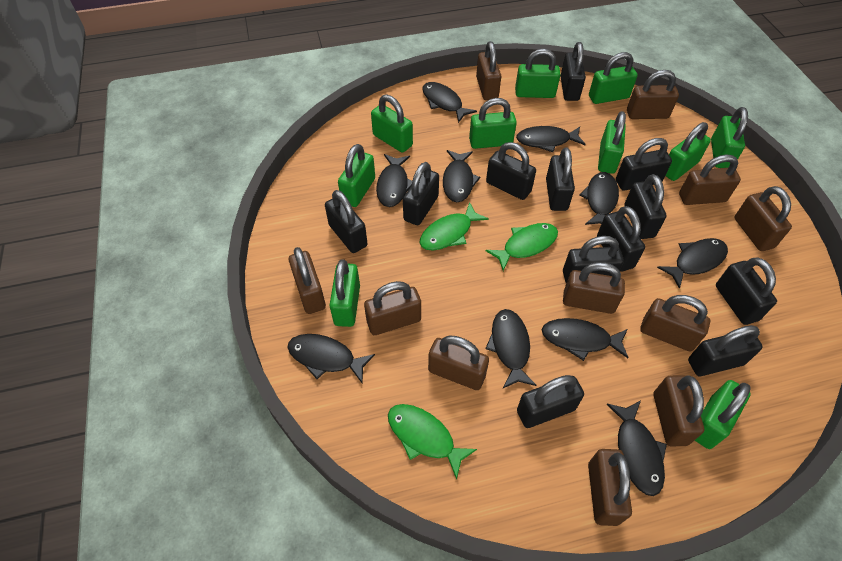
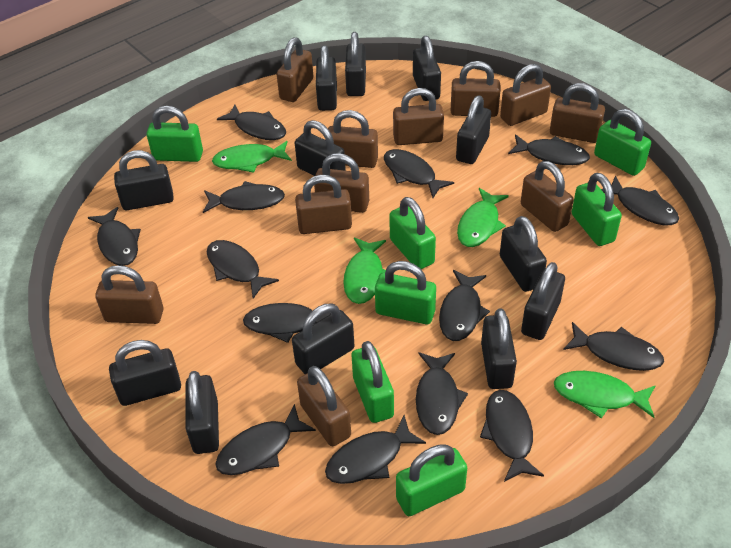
black fish: [287,334,375,383] [376,154,412,207] [422,82,477,123] [443,150,480,202] [485,309,537,388] [516,126,586,152] [542,318,629,361] [579,172,619,225] [606,401,667,496] [657,238,728,289] = 10 -> [88,207,141,266] [203,181,285,213] [207,240,279,299] [216,404,316,475] [217,104,286,140] [243,303,335,343] [325,415,426,484] [384,149,454,198] [416,352,468,435] [439,270,490,341] [480,390,544,482] [508,134,590,165] [563,322,664,371] [601,176,679,226] = 14
green fish: [388,404,477,480] [420,202,489,250] [486,223,558,271] = 3 -> [212,141,292,173] [343,238,386,304] [457,188,509,247] [554,371,656,418] = 4
green padlock: [329,259,360,327] [338,144,375,207] [371,95,413,153] [469,98,517,149] [515,49,560,98] [589,52,638,104] [598,111,626,174] [665,122,711,181] [695,380,751,449] [711,107,748,168] = 10 -> [147,106,203,162] [352,341,394,423] [375,261,436,324] [389,197,436,269] [396,444,467,516] [572,173,622,246] [594,109,651,176] = 7

